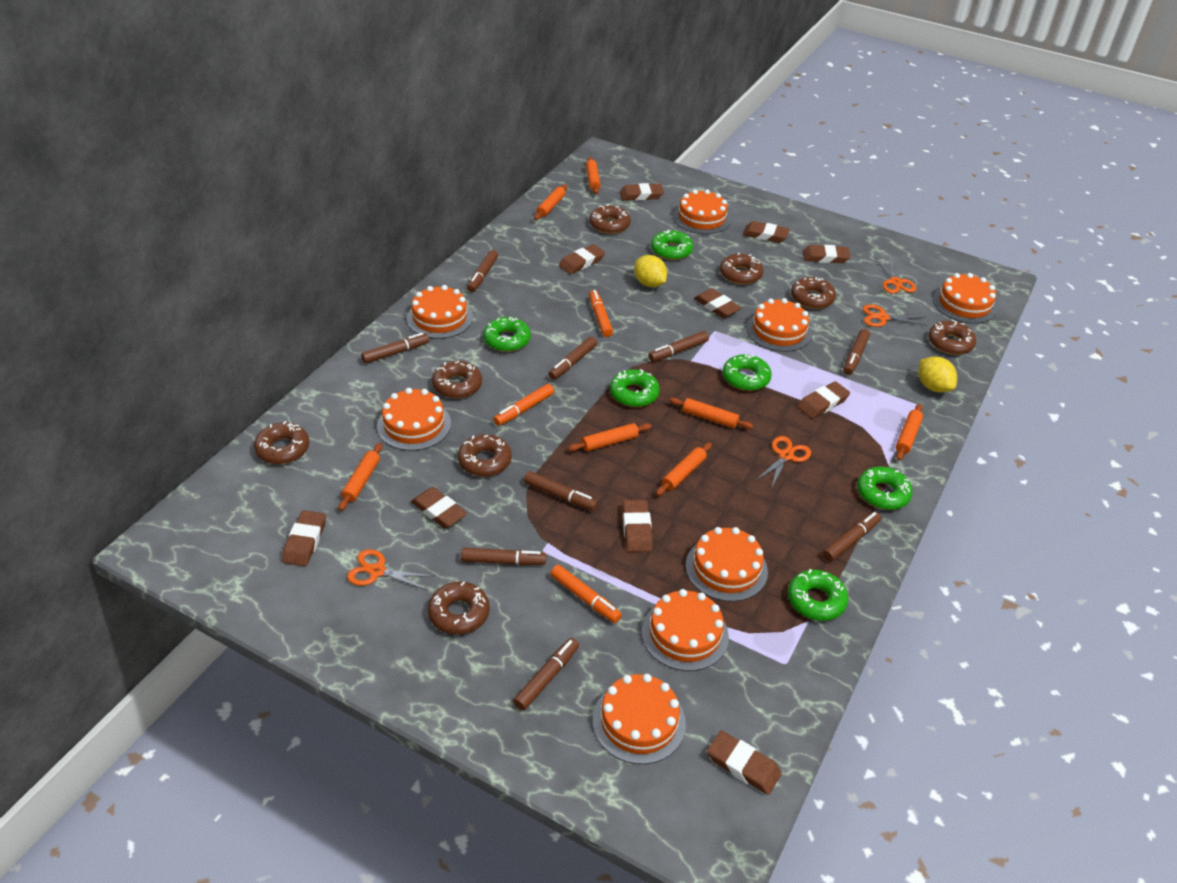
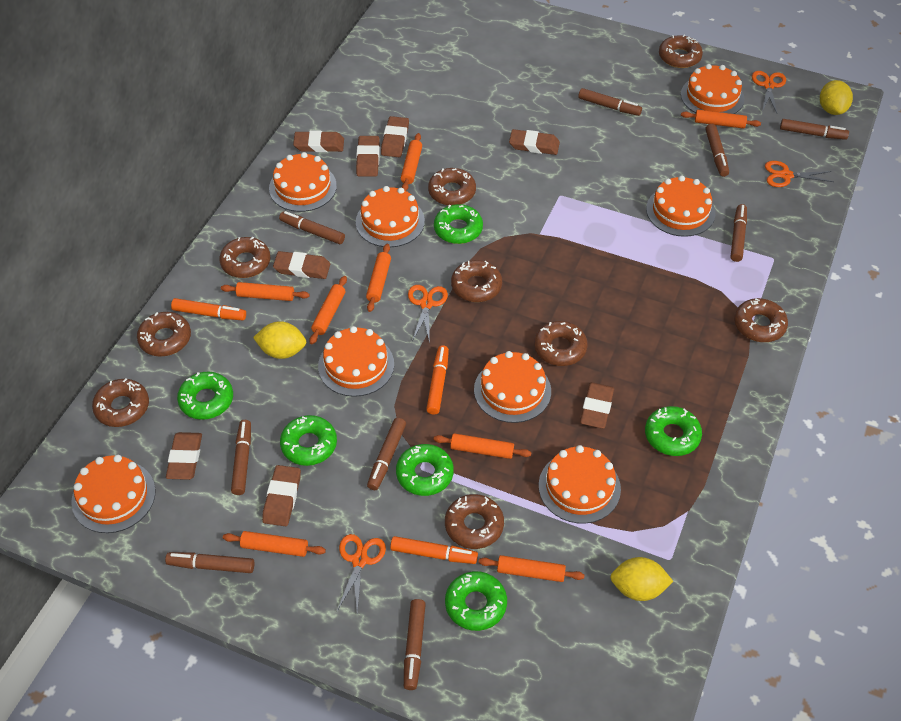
brown donut: [254,421,309,464] [428,581,490,635] [432,361,482,398] [458,434,512,476] [589,204,631,234] [720,253,763,285] [791,277,836,309] [928,320,976,355] = 8 -> [92,378,149,427] [137,312,191,356] [219,237,270,278] [428,168,476,206] [445,494,504,549] [451,260,502,302] [534,321,588,366] [659,35,703,68] [734,298,788,342] = 9
brown eraser: [282,510,326,566] [411,487,467,528] [559,244,605,274] [620,183,664,201] [623,500,653,552] [694,289,741,318] [707,730,782,795] [743,221,790,243] [797,381,850,418] [803,245,851,263] = 10 -> [166,432,202,480] [262,465,301,526] [273,251,330,279] [293,131,344,152] [356,136,380,177] [381,116,409,157] [509,129,560,155] [580,382,614,429] = 8
orange rolling pin: [339,443,382,511] [534,184,568,220] [568,423,652,451] [586,157,601,194] [656,443,712,496] [669,398,753,429] [896,404,923,460] = 7 -> [221,282,310,301] [223,531,326,557] [309,276,347,345] [366,244,391,312] [401,133,422,191] [433,433,532,459] [479,555,585,582] [681,110,761,129] = 8
yellow lemon: [634,255,667,287] [919,356,957,392] = 2 -> [253,321,306,359] [610,557,673,601] [820,80,853,115] = 3

